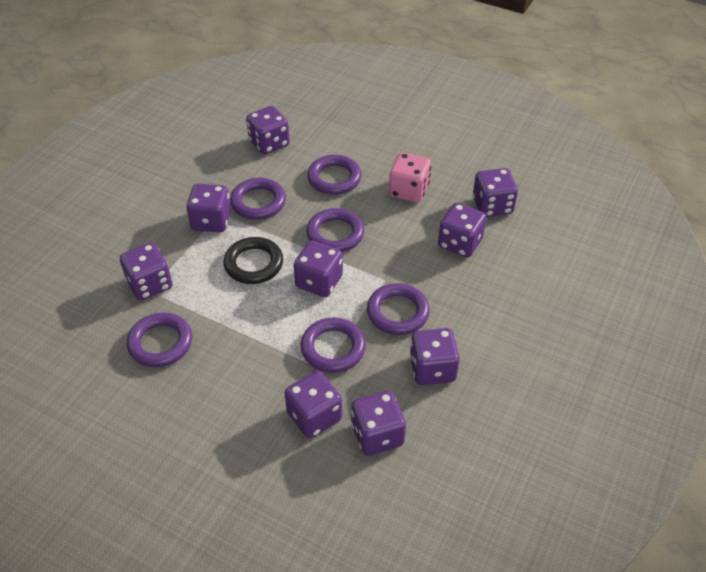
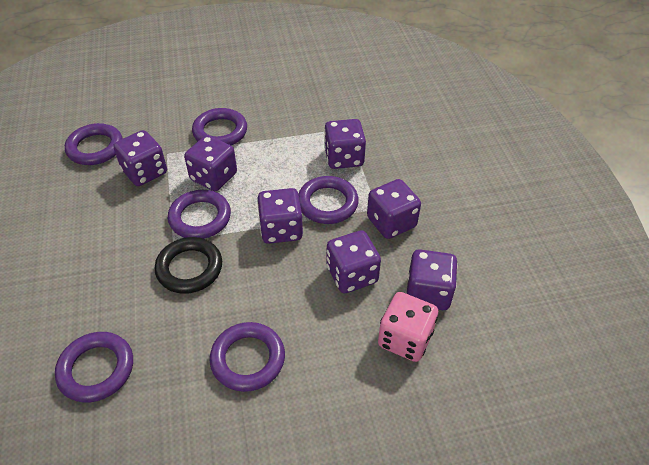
purple dice: [120,243,172,300] [186,184,231,232] [246,106,290,155] [285,371,342,438] [293,241,343,297] [351,391,406,456] [410,328,460,385] [438,203,487,258] [473,168,518,217] = 9 -> [113,130,167,186] [184,135,237,191] [257,188,303,244] [324,119,366,169] [327,230,381,293] [367,179,421,239] [407,249,458,310] = 7

